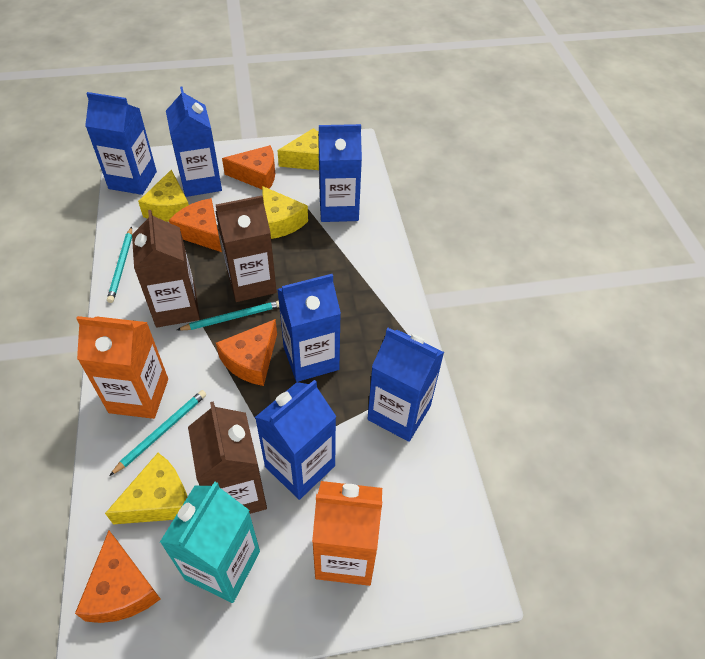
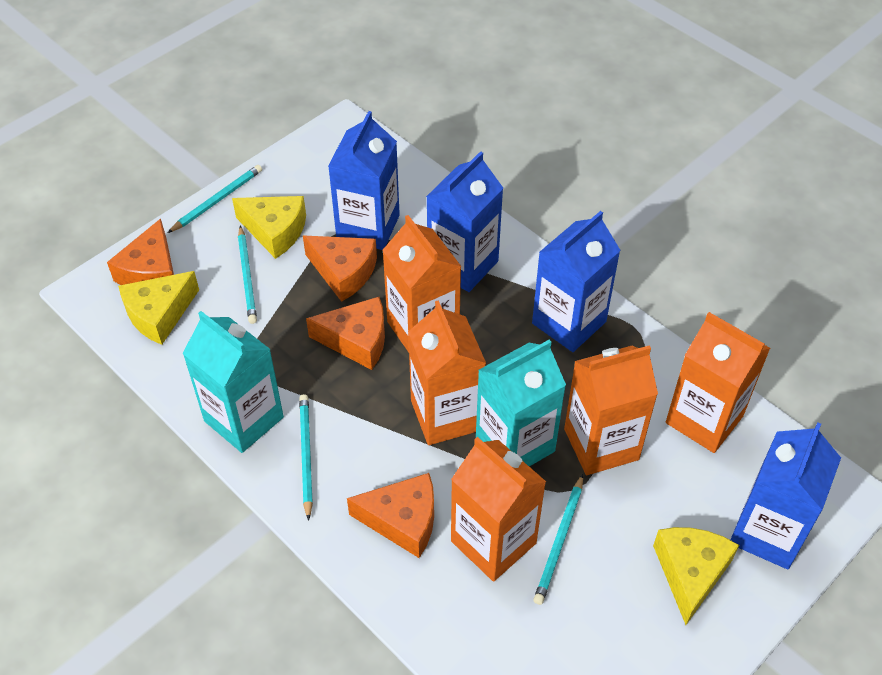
blue carton: [85,92,157,195] [166,86,222,197] [255,380,336,500] [277,274,341,382] [318,124,362,222] [367,328,444,442] = 6 -> [328,111,400,250] [426,151,503,292] [532,211,621,352] [731,422,841,569] = 4
brown carton: [132,210,200,328] [188,401,267,514] [215,196,277,302] = 3 -> none = 0
orange carton: [76,316,168,419] [312,481,382,586] = 2 -> [382,215,462,352] [408,300,486,445] [451,437,546,582] [564,345,658,475] [666,312,770,453] = 5
turquoise carton: [160,482,260,603] = 1 -> [182,311,284,453] [476,340,566,467] = 2
turquoise pencil: [107,227,132,303] [109,390,206,476] [177,300,279,331] = 3 -> [168,165,262,233] [238,226,257,324] [299,394,313,521] [533,474,583,605] = 4
yellow cheese: [105,453,187,524] [138,170,189,222] [262,186,308,239] [277,128,319,170] = 4 -> [118,271,199,345] [232,196,306,259] [653,527,739,625] = 3

